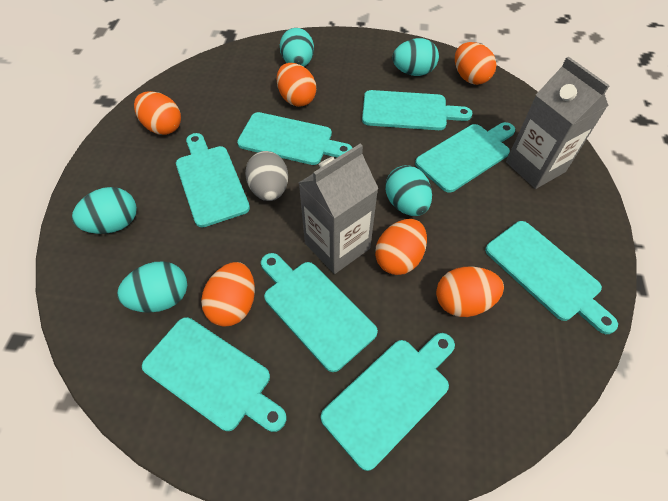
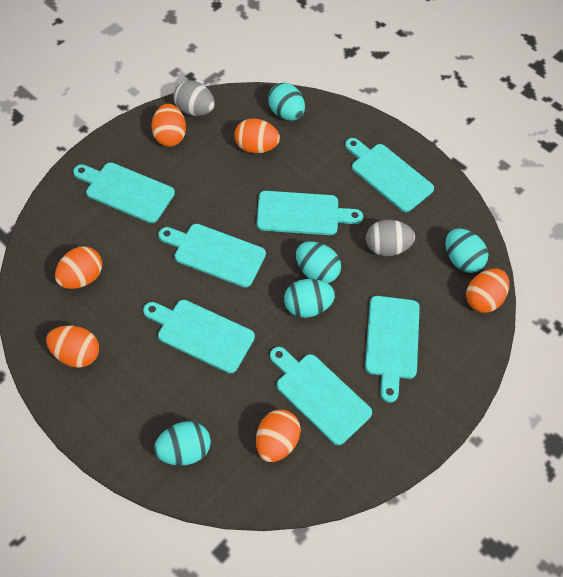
grey carton: [299,144,378,274] [506,56,610,189] = 2 -> none = 0
grey egg: [245,151,288,201] = 1 -> [173,80,215,116] [366,220,415,256] = 2
turquoise cutting board: [142,317,287,432] [176,133,250,228] [237,112,352,165] [261,253,378,372] [321,333,455,471] [362,90,472,130] [415,122,515,193] [485,221,618,334] = 8 -> [73,163,175,223] [143,300,255,373] [158,224,266,288] [257,191,363,235] [270,347,372,445] [345,138,434,212] [365,296,420,403] = 7

